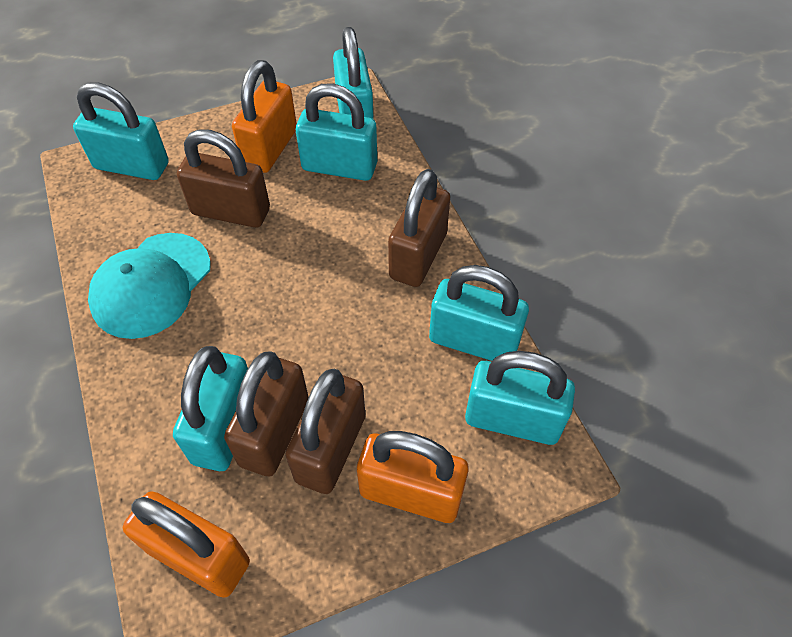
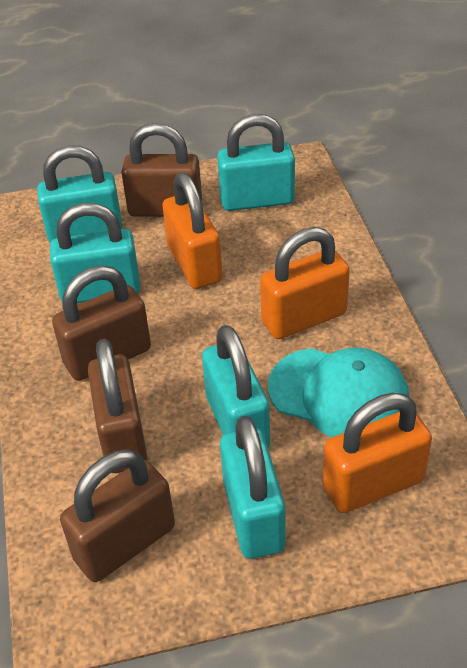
turquoise padlock: [73,83,169,180] [173,346,248,471] [296,83,377,181] [333,27,374,119] [429,265,529,361] [465,351,575,445] = 6 -> [37,146,123,243] [50,203,141,303] [202,325,270,448] [217,114,295,211] [220,416,285,559] = 5

